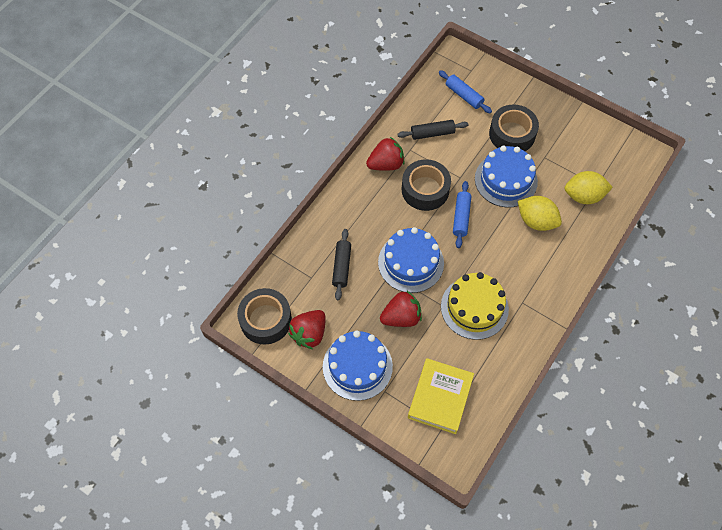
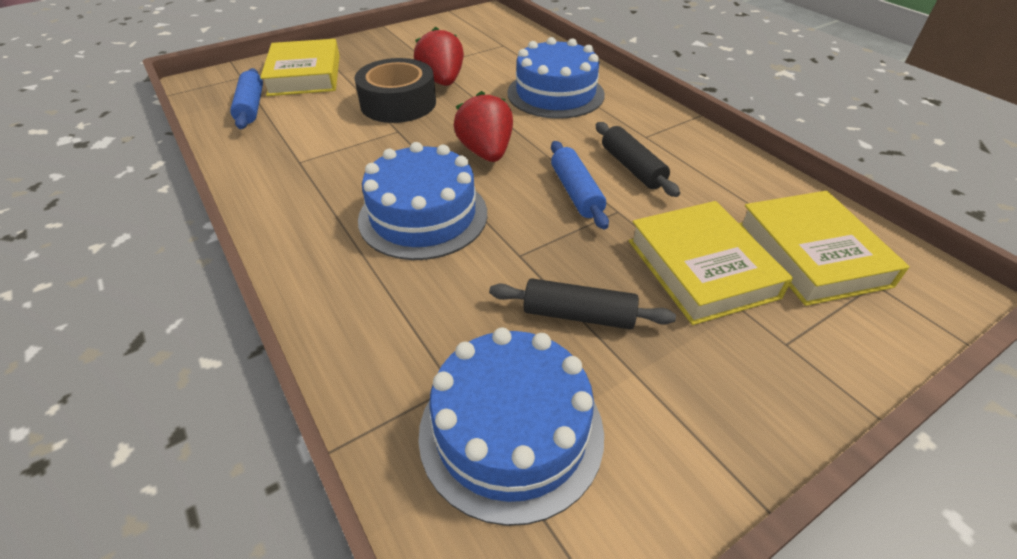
black tape: [237,288,292,345] [402,159,451,211] [489,105,539,151] = 3 -> [354,58,436,123] = 1
red strawberry: [288,310,326,349] [366,137,405,171] [380,290,422,327] = 3 -> [414,27,464,86] [453,91,513,162] = 2
yellow book: [408,358,474,434] = 1 -> [260,39,340,96] [629,201,793,325] [739,191,910,306] = 3
yellow cake: [441,272,509,340] = 1 -> none = 0
yellow lemon: [518,196,562,231] [565,171,613,204] = 2 -> none = 0

